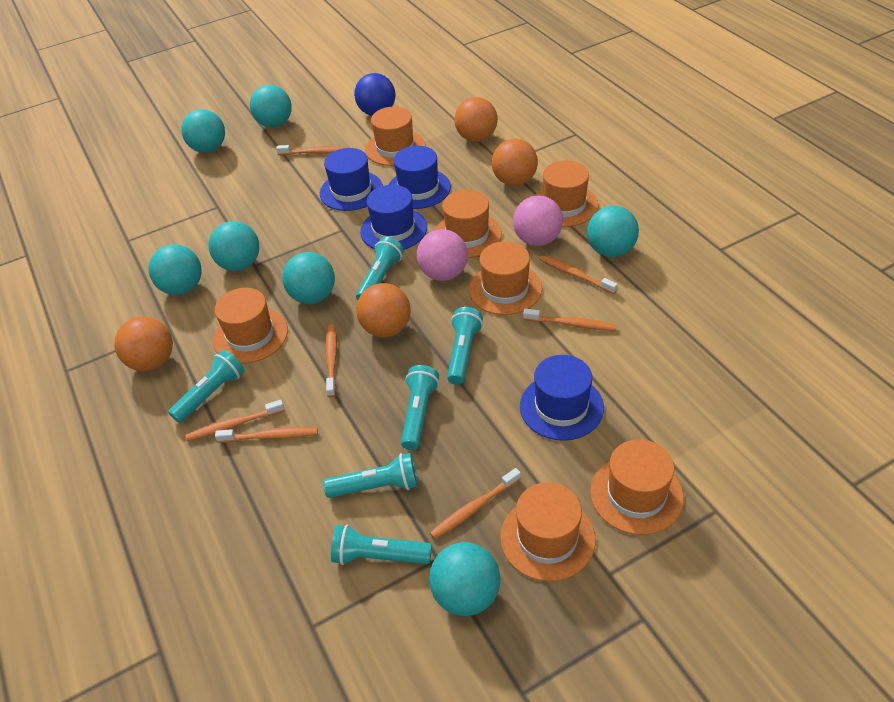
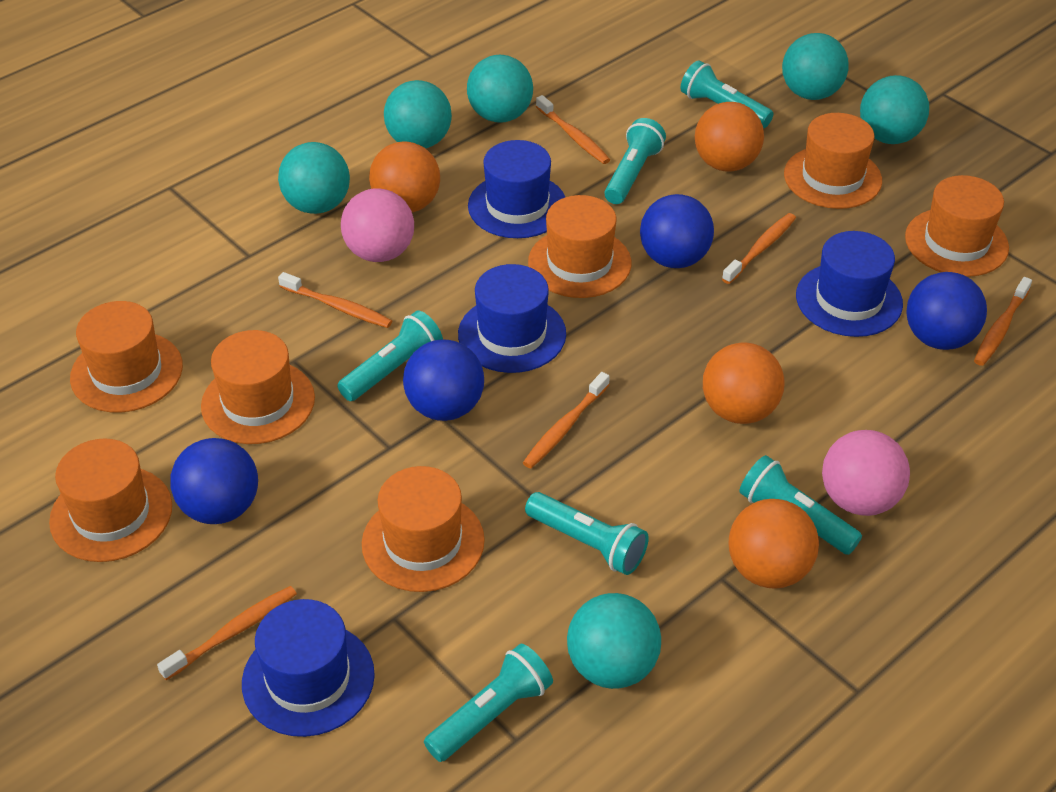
blue ball: [354,73,396,116] = 1 -> [171,438,258,524] [403,339,484,421] [640,194,714,268] [906,272,987,350] = 4
orange toothbrush: [185,400,285,441] [215,427,318,443] [276,145,350,155] [325,325,337,397] [430,468,521,539] [523,309,617,331] [539,255,618,294] = 7 -> [157,586,297,680] [278,272,392,328] [523,372,610,468] [536,95,610,164] [722,213,796,284] [974,277,1032,366] = 6
turquoise ball: [149,244,202,295] [181,109,225,153] [209,221,259,271] [250,85,292,128] [282,252,335,304] [429,542,500,616] [587,206,639,257] = 7 -> [278,142,350,214] [384,80,452,148] [467,55,533,123] [567,593,661,689] [782,33,849,100] [860,75,929,144] = 6

